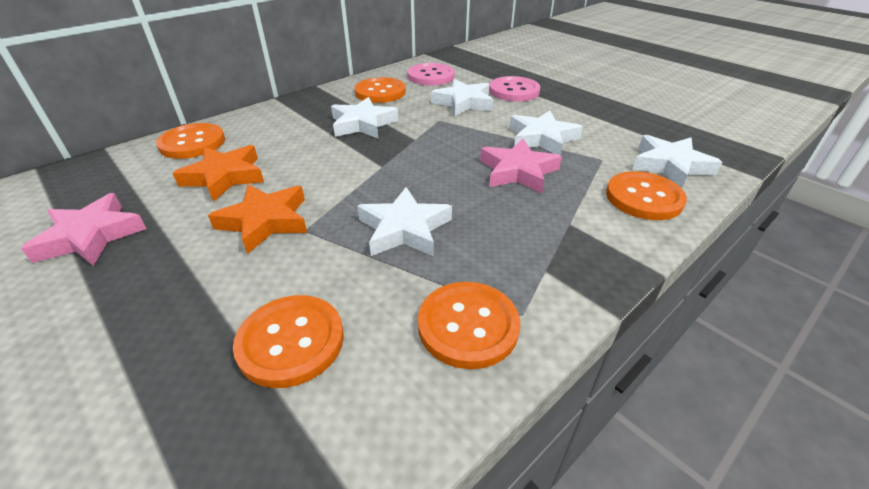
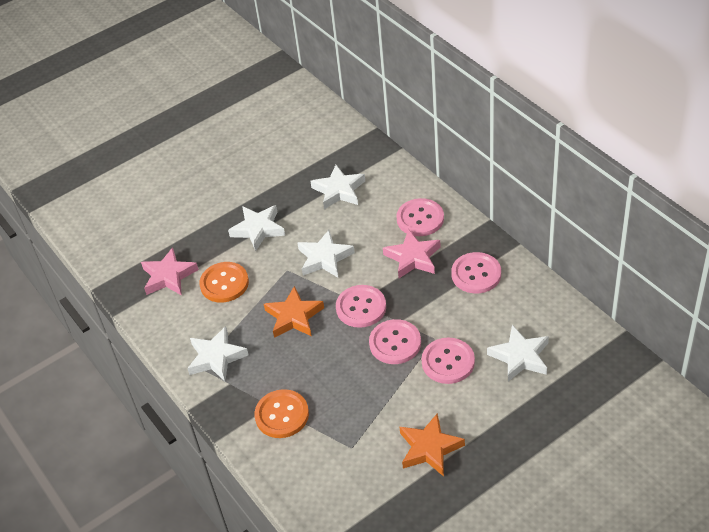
orange button: [156,123,225,159] [233,295,344,388] [354,77,406,103] [418,282,520,369] [606,171,687,220] = 5 -> [199,262,249,303] [254,389,309,438] = 2
pink button: [408,63,455,86] [489,76,540,101] = 2 -> [336,285,386,328] [369,319,421,364] [396,198,444,236] [422,338,475,384] [451,252,501,293] = 5

